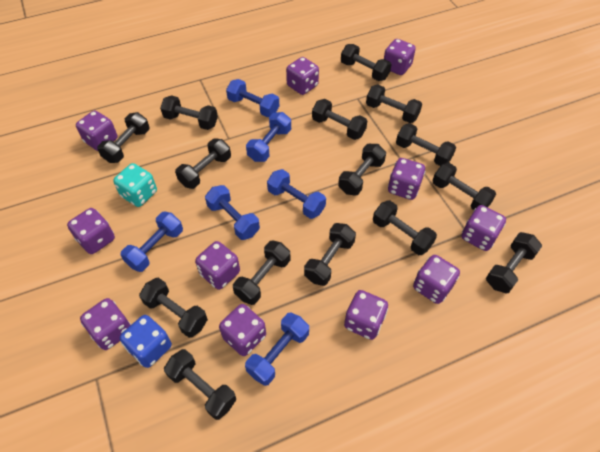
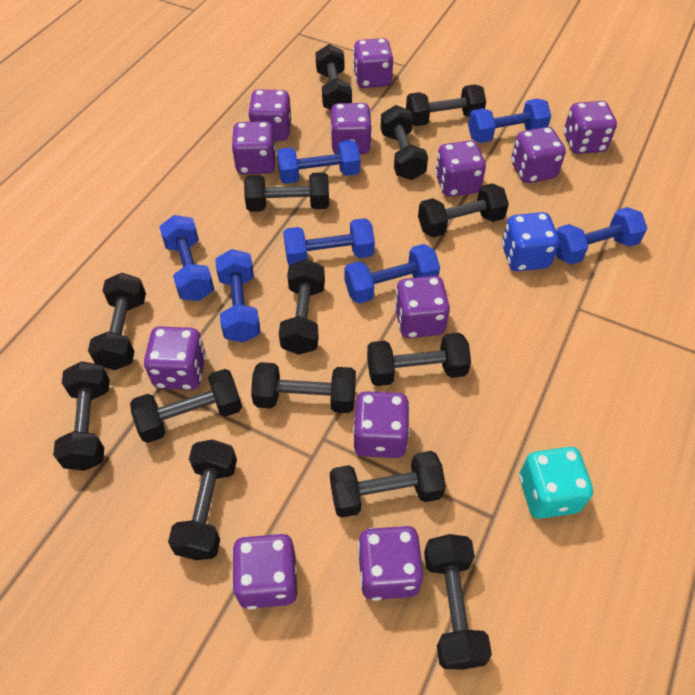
black dumbbell: [97,112,149,163] [139,278,208,338] [160,95,218,130] [164,349,236,420] [175,138,231,189] [233,240,290,305] [304,223,356,286] [312,99,367,140] [338,144,386,195] [341,44,392,81] [366,84,422,123] [373,200,437,255] [396,123,456,166] [432,163,496,210] [486,232,542,293] = 15 -> [53,361,110,471] [88,273,146,370] [130,369,242,443] [168,439,237,560] [244,172,329,212] [251,362,356,413] [279,259,325,355] [315,44,352,110] [330,451,446,518] [367,333,471,386] [380,105,428,180] [406,84,486,126] [418,183,509,237] [424,534,492,670] = 14
blue dumbbell: [120,212,183,272] [205,185,260,240] [226,79,279,117] [245,313,309,386] [246,112,291,162] [267,169,326,219] = 6 -> [159,215,214,301] [215,249,261,343] [277,140,360,184] [283,218,375,265] [344,244,440,304] [468,99,551,143] [556,207,648,265] = 7
purple dice: [67,208,115,254] [76,110,118,151] [80,298,131,350] [195,241,240,290] [219,304,266,356] [286,57,319,95] [344,290,388,340] [384,39,416,75] [388,158,425,200] [413,255,460,304] [461,205,506,251] = 11 -> [144,326,206,390] [231,121,275,174] [232,534,297,610] [248,90,291,141] [330,103,372,154] [353,38,393,88] [353,391,410,458] [358,526,423,601] [394,276,450,338] [435,141,486,197] [511,127,566,183] [564,101,617,154] = 12

